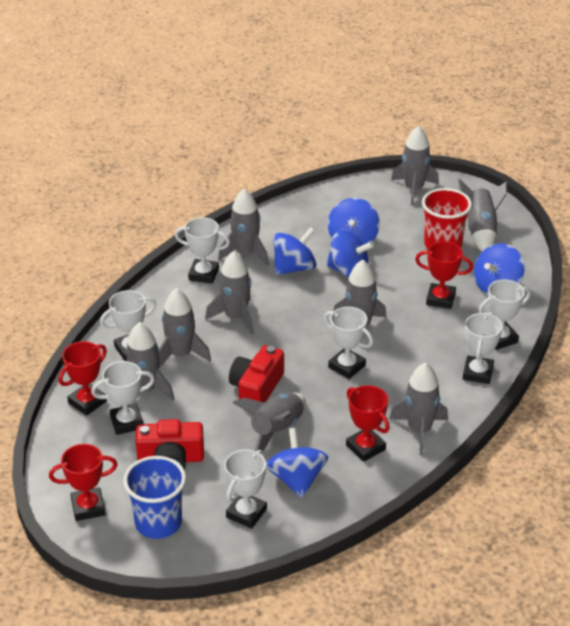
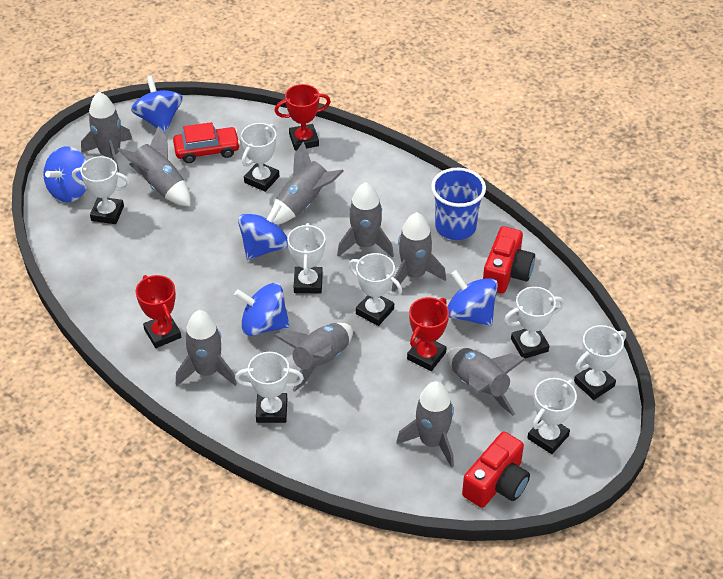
red car: none = 0 -> [173,122,240,163] = 1
red cup: [422,188,472,249] = 1 -> none = 0
red trophy: [49,444,118,521] [59,341,107,416] [346,385,390,462] [415,241,473,309] = 4 -> [136,275,181,348] [275,84,331,150] [407,297,449,371] = 3
white trophy: [91,361,155,435] [100,290,156,361] [175,217,230,284] [225,449,267,529] [324,307,373,379] [463,312,503,384] [479,279,531,350] = 7 -> [72,156,130,224] [235,352,304,423] [241,123,279,192] [287,223,325,293] [349,253,403,326] [504,287,564,359] [527,378,577,454] [574,325,626,400] = 8

